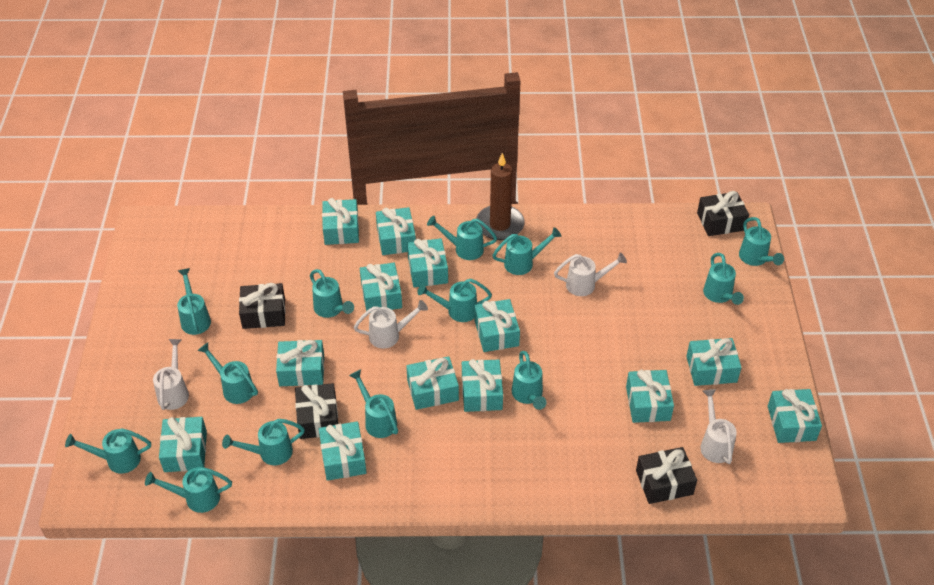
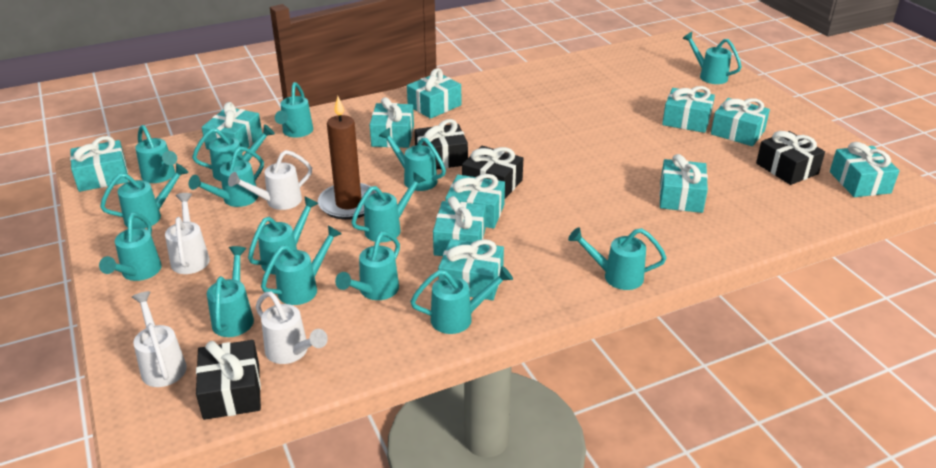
turquoise gift: [159,417,207,472] [276,340,324,386] [319,421,367,481] [322,198,359,245] [360,263,402,311] [376,207,416,255] [406,356,459,410] [407,238,448,287] [462,359,503,412] [474,299,520,352] [626,370,674,423] [686,338,742,386] [768,389,822,443] = 13 -> [70,136,129,192] [202,102,262,153] [370,97,414,148] [407,68,461,119] [433,196,486,256] [438,239,504,300] [445,174,505,229] [659,154,708,213] [662,86,715,133] [711,98,770,146] [830,142,900,197] = 11
turquoise watering can: [65,428,151,474] [145,467,232,513] [177,268,211,335] [198,343,258,404] [222,419,305,465] [310,269,354,318] [349,369,398,438] [417,279,492,322] [427,216,497,260] [492,227,561,275] [512,351,546,410] [703,253,744,305] [739,217,784,266] = 13 -> [99,213,162,281] [100,163,189,228] [135,125,177,183] [188,146,264,207] [192,124,275,181] [207,246,254,337] [248,196,319,275] [261,225,342,305] [275,82,313,137] [335,231,400,300] [351,172,426,242] [379,128,446,191] [410,266,513,334] [568,228,667,290] [682,32,742,84] = 15

